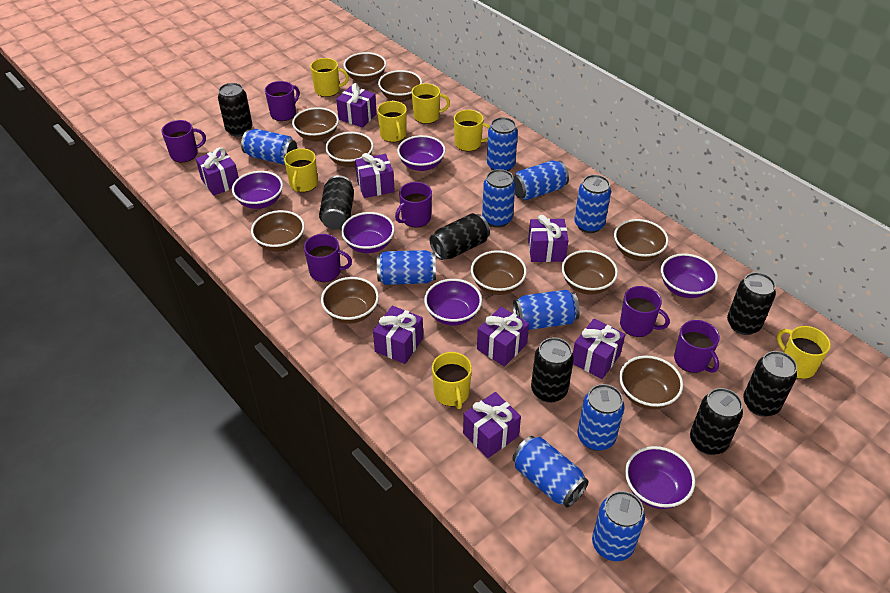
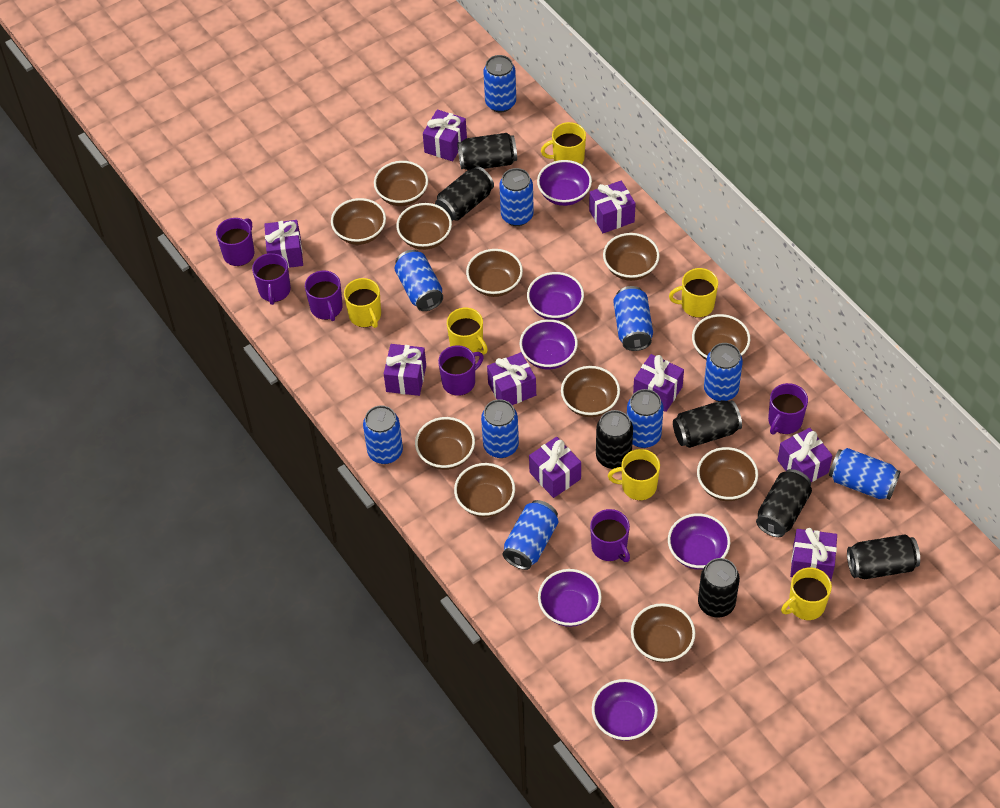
brown bowl: [251,210,305,252] [292,107,339,141] [321,277,379,324] [325,132,374,167] [343,52,386,83] [378,70,422,102] [471,250,527,295] [562,250,618,295] [614,219,669,261] [619,356,683,409] = 10 -> [331,198,386,245] [374,161,428,206] [396,203,452,250] [415,417,475,470] [454,463,515,517] [466,249,523,297] [561,366,620,417] [603,233,660,281] [631,603,695,662] [692,314,750,360] [697,447,758,501] = 11
purple gift: [196,147,239,196] [336,83,377,128] [355,153,395,198] [373,306,423,364] [463,392,521,458] [477,307,529,367] [528,215,569,262] [573,319,625,379] = 8 -> [264,220,303,268] [384,344,426,396] [423,110,467,161] [487,352,536,405] [529,437,581,498] [589,180,636,233] [633,354,684,412] [777,428,832,482] [790,528,837,581] = 9
yellow mug: [284,148,318,192] [310,58,349,97] [377,101,407,142] [412,83,450,124] [432,352,472,409] [454,110,490,151] [777,326,831,379] = 7 -> [344,278,381,328] [447,308,488,354] [541,122,586,164] [608,449,660,500] [669,268,718,318] [781,567,832,620] = 6

